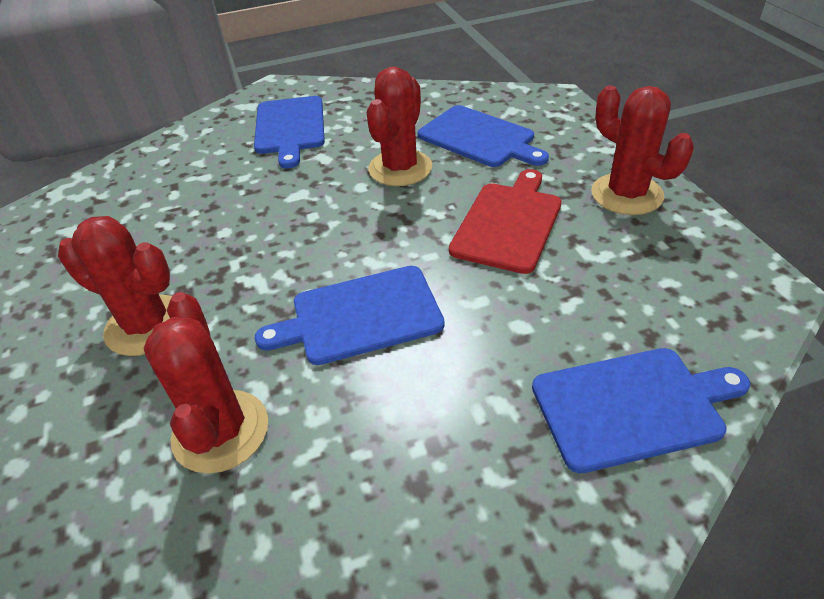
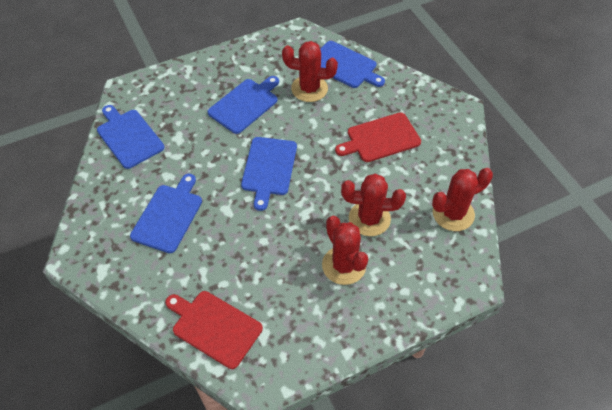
blue cutting board: [254,96,325,168] [255,266,445,365] [418,105,549,167] [532,348,750,473] = 4 -> [97,105,165,169] [130,174,202,253] [207,76,279,134] [241,137,297,211] [320,41,385,88] = 5
red cutting board: [449,169,561,274] = 1 -> [165,291,263,369] [335,112,421,162] = 2

